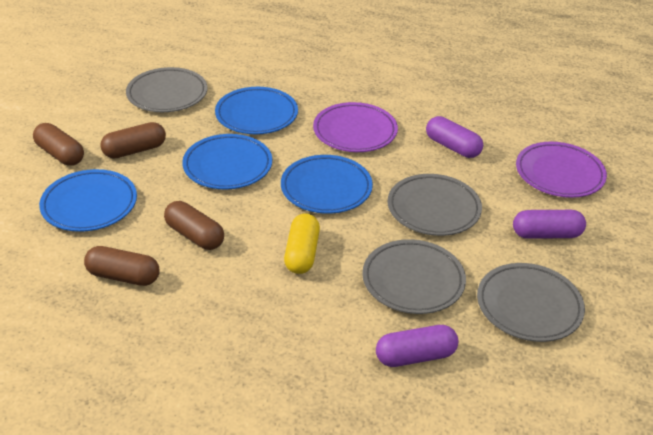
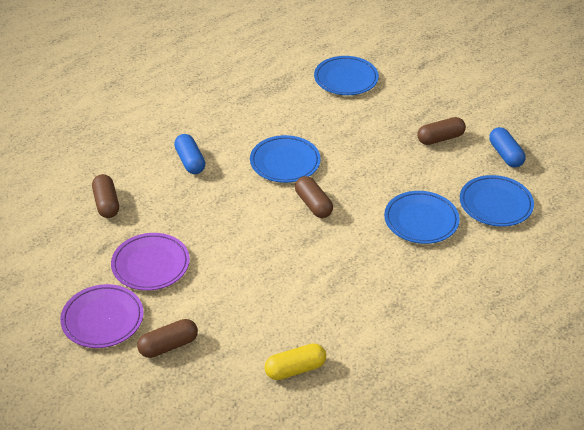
blue capsule: none = 0 -> [174,134,205,174] [489,127,525,168] = 2
grey plate: [126,67,207,112] [362,239,466,314] [388,174,482,236] [477,263,585,342] = 4 -> none = 0
purple capsule: [376,325,458,367] [426,116,483,158] [513,210,586,239] = 3 -> none = 0

